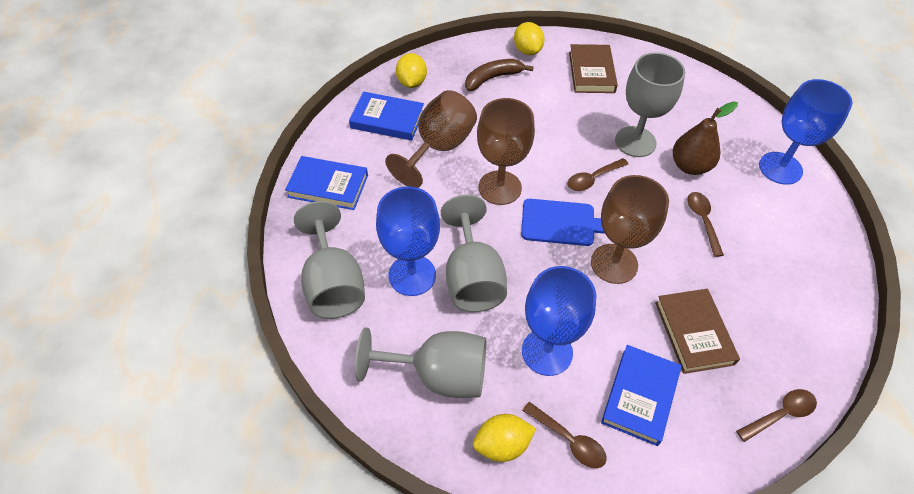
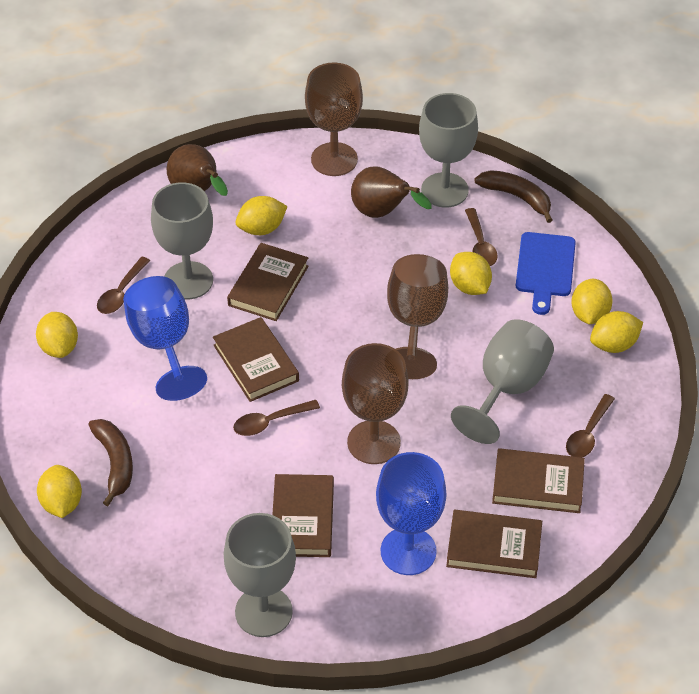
blue book: [285,156,368,210] [349,92,424,141] [601,345,681,446] = 3 -> none = 0
blue goblet: [376,186,440,296] [522,266,596,376] [759,79,852,185] = 3 -> [123,276,207,401] [376,452,446,575] = 2
brown banana: [465,59,534,91] = 1 -> [88,419,133,506] [474,170,553,223] = 2
brown book: [569,44,618,93] [655,289,740,374] = 2 -> [213,317,299,402] [227,243,309,321] [272,474,334,557] [446,510,542,578] [492,448,585,513] = 5
brown pear: [673,101,738,175] = 1 -> [167,144,228,196] [351,166,432,218] = 2
yellow lemon: [396,53,427,88] [473,414,536,462] [514,22,545,55] = 3 -> [36,312,78,358] [37,465,82,518] [236,196,288,235] [450,252,492,295] [571,279,613,324] [590,311,643,353] = 6

